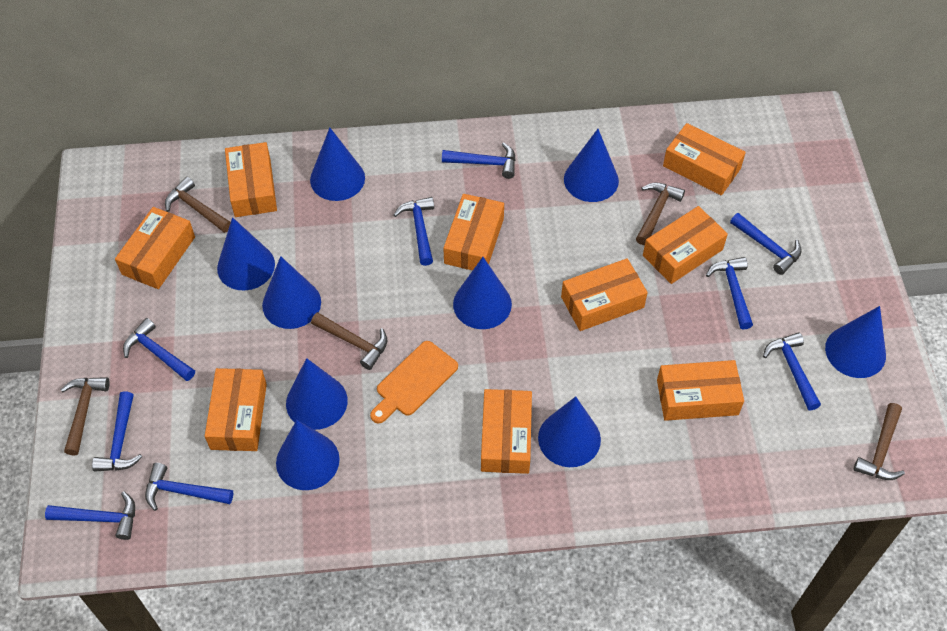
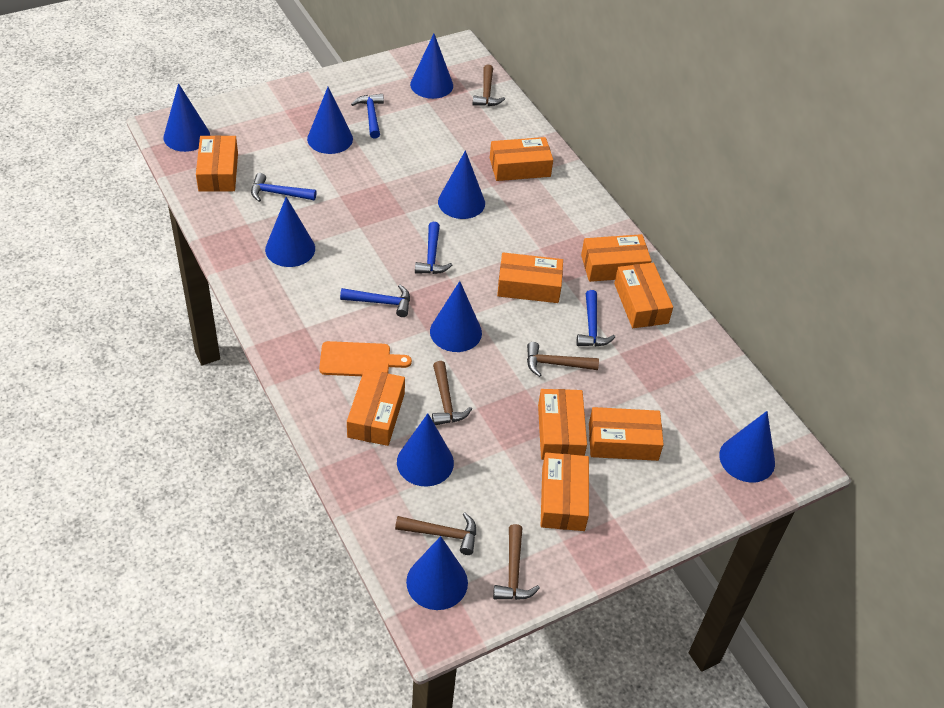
blue hammer: [45,491,135,540] [92,391,143,472] [123,318,195,381] [145,463,233,511] [394,197,434,266] [442,142,516,179] [706,257,753,330] [730,213,802,275] [763,332,821,411] = 9 -> [251,173,316,202] [340,284,410,317] [351,94,384,139] [415,222,452,274] [576,290,615,346] = 5

